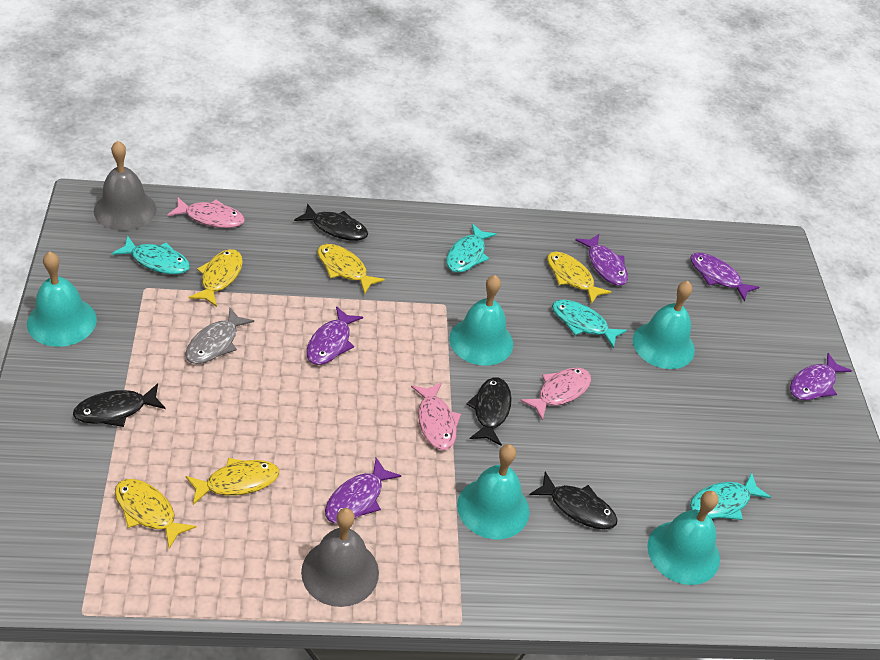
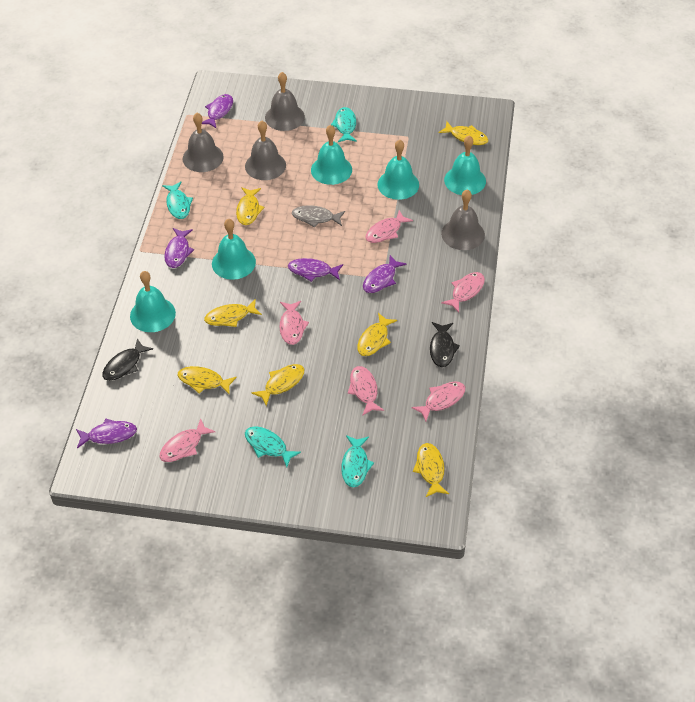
black fish: [73,384,166,427] [294,203,368,241] [467,377,512,446] [530,472,618,530] = 4 -> [102,338,153,381] [430,322,460,367] = 2
grey bell: [94,140,157,231] [301,508,379,607] = 2 -> [183,113,224,172] [245,121,286,180] [265,72,305,131] [441,190,485,250] = 4
pink fish: [167,197,245,228] [411,383,461,450] [520,368,591,421] = 3 -> [160,418,215,462] [279,301,309,345] [348,366,384,416] [366,210,413,243] [411,382,465,422] [441,272,485,313] = 6
yellow fish: [115,479,196,549] [186,458,279,505] [189,249,243,307] [317,244,385,295] [547,252,611,304] = 5 -> [178,366,237,394] [204,299,262,327] [236,187,265,225] [251,364,304,406] [357,313,397,356] [413,443,449,497] [438,121,488,145] = 7

